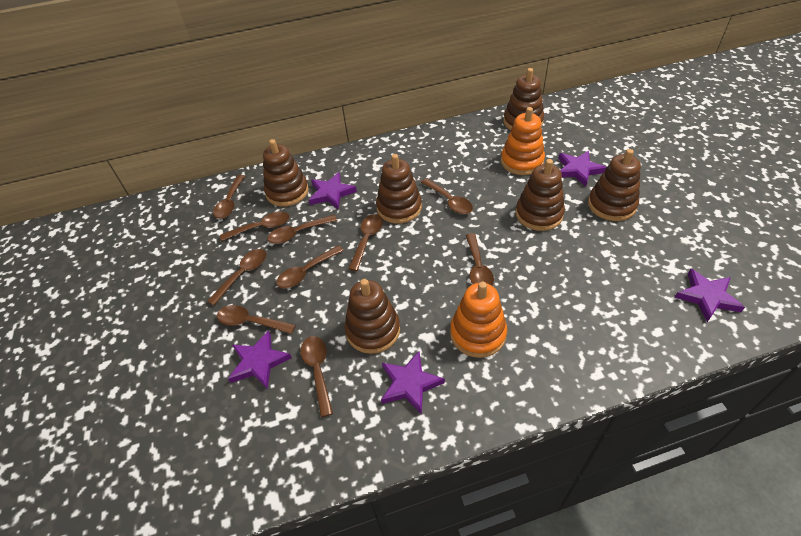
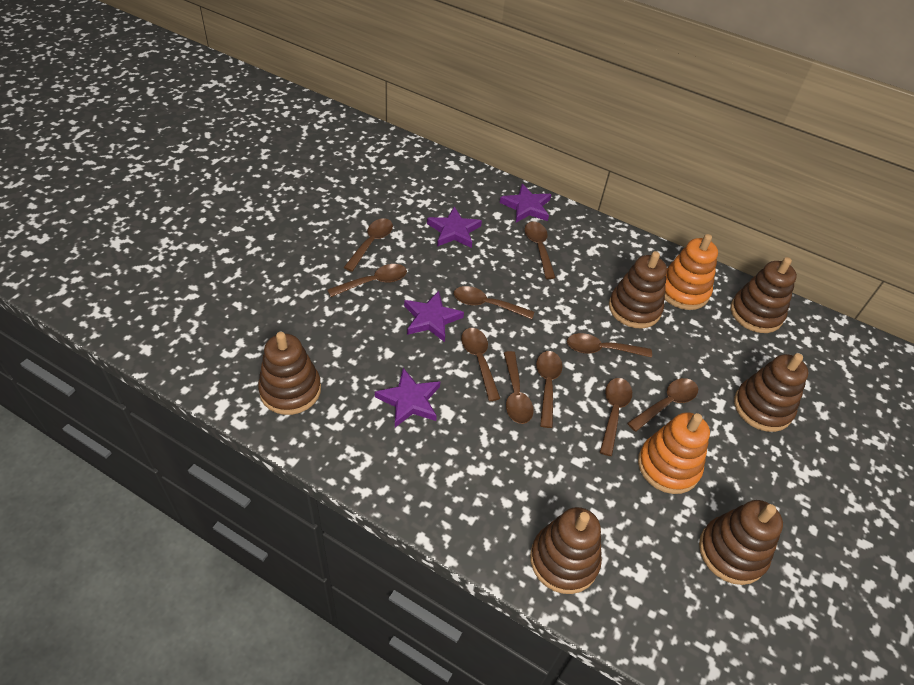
purple star: [228,330,292,389] [309,172,357,209] [381,351,445,415] [558,151,607,187] [675,269,745,322] = 5 -> [375,368,440,427] [404,291,464,342] [427,206,482,248] [500,184,551,223] = 4

